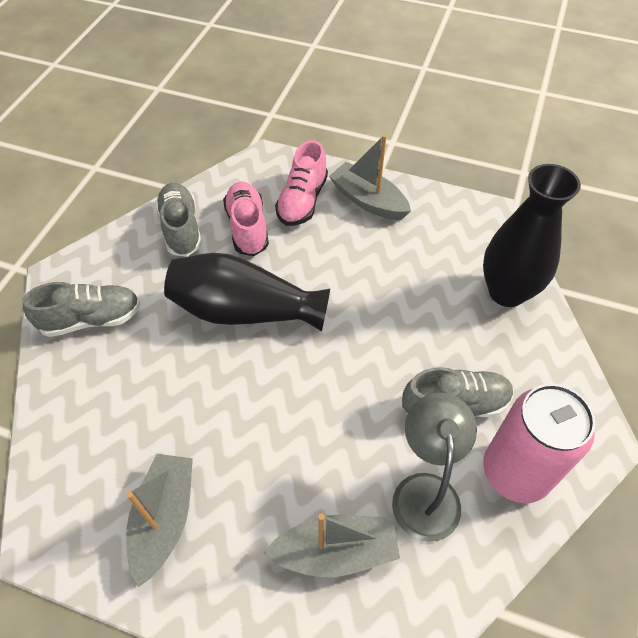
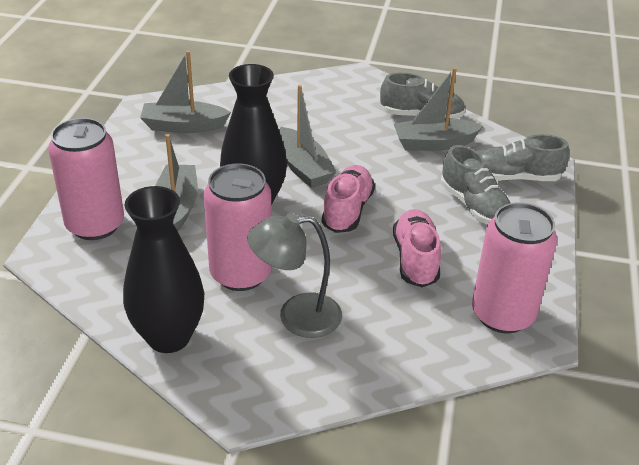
grey boat: [126,454,193,587] [264,514,400,577] [329,134,411,220] = 3 -> [140,51,231,133] [155,134,198,231] [279,85,336,188] [394,67,483,151] = 4
pink can: [483,384,595,503] = 1 -> [48,118,124,240] [204,163,272,291] [472,203,557,333] = 3

